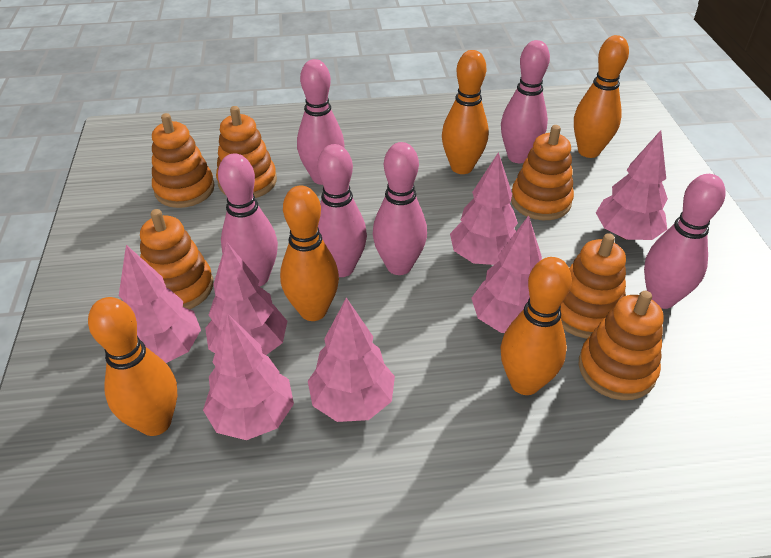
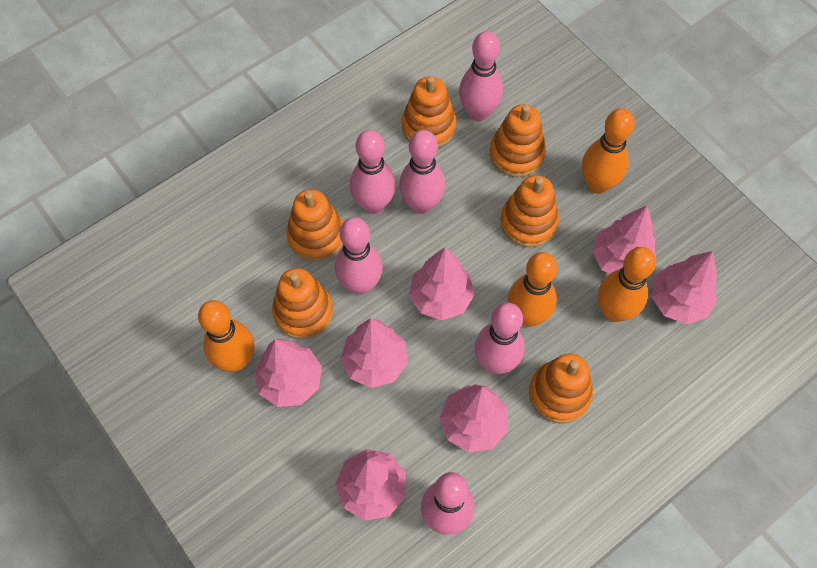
orange bowling pin: [88,297,177,436] [280,185,339,321] [442,50,489,174] [501,257,572,395] [574,35,629,158] = 5 -> [198,300,254,372] [507,252,558,327] [582,108,635,194] [598,247,656,322] = 4

